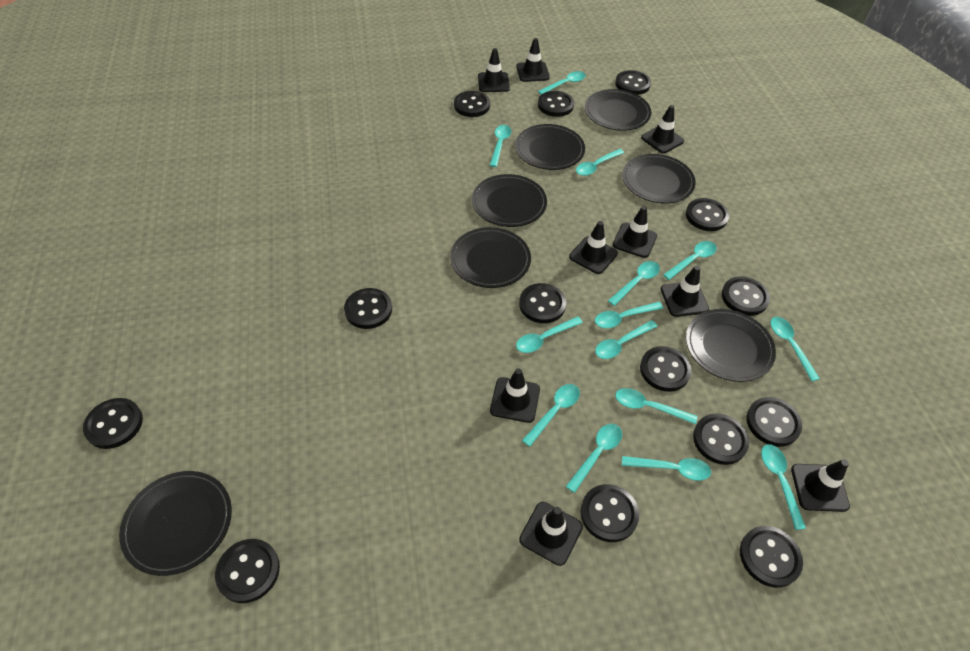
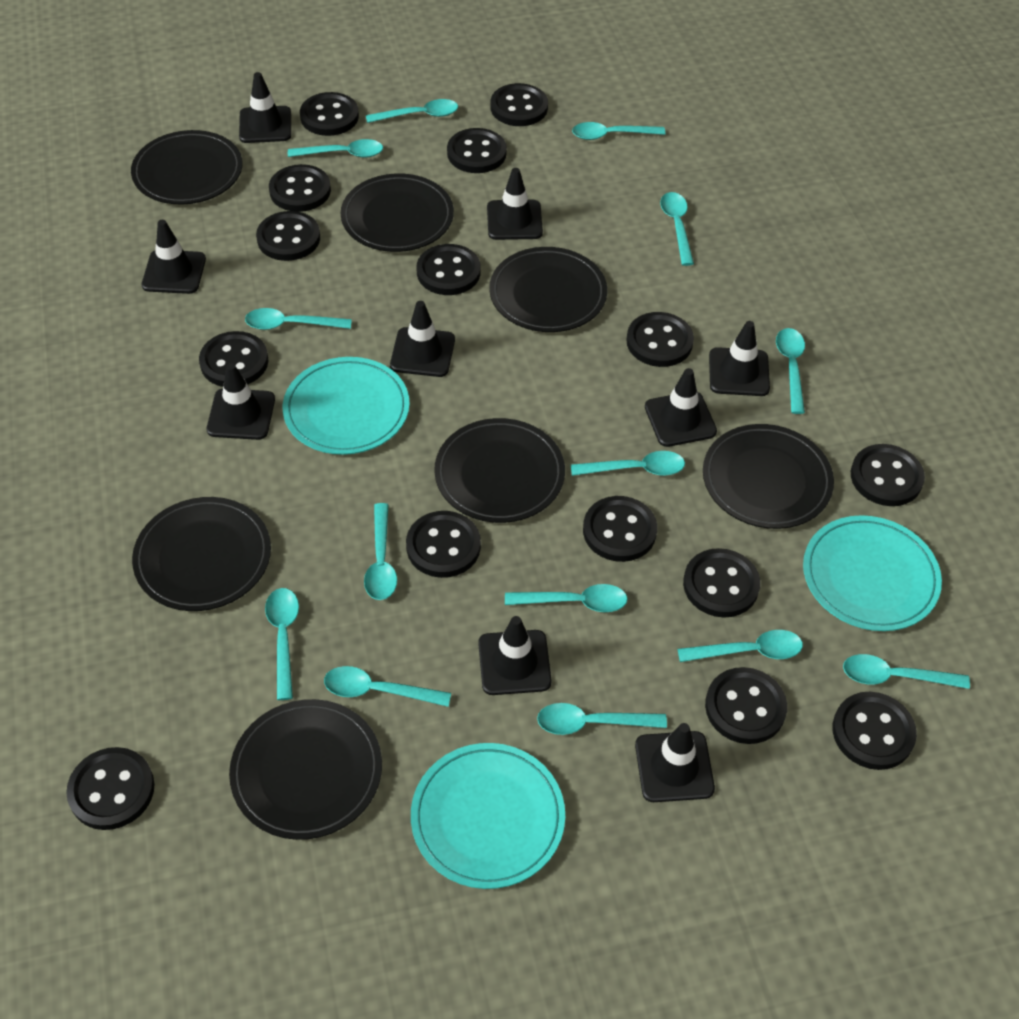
black button: [83,398,143,449] [215,539,280,603] [344,288,392,329] [454,91,490,117] [519,283,566,323] [538,91,574,117] [581,484,639,542] [615,70,651,95] [640,346,692,392] [686,198,729,231] [693,414,749,465] [722,276,770,316] [740,526,803,588] [746,397,802,447] = 14 -> [66,747,155,830] [199,331,268,387] [256,211,320,261] [269,164,331,212] [300,92,359,136] [406,511,481,578] [416,244,481,295] [447,128,507,173] [491,83,548,126] [583,496,657,562] [626,312,694,367] [683,548,760,618] [705,667,787,744] [833,692,917,770] [851,444,925,506] = 15
turquoise plate: none = 0 -> [283,357,410,455] [411,743,565,889] [803,515,942,631] = 3

